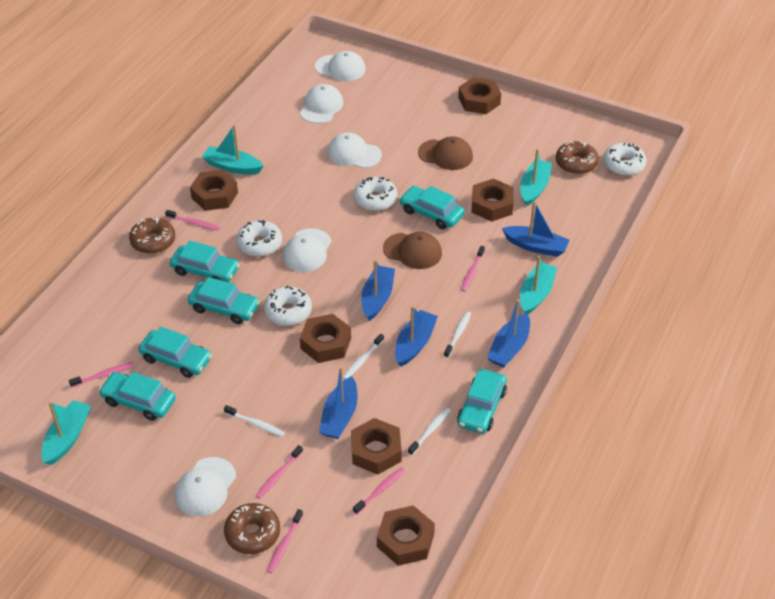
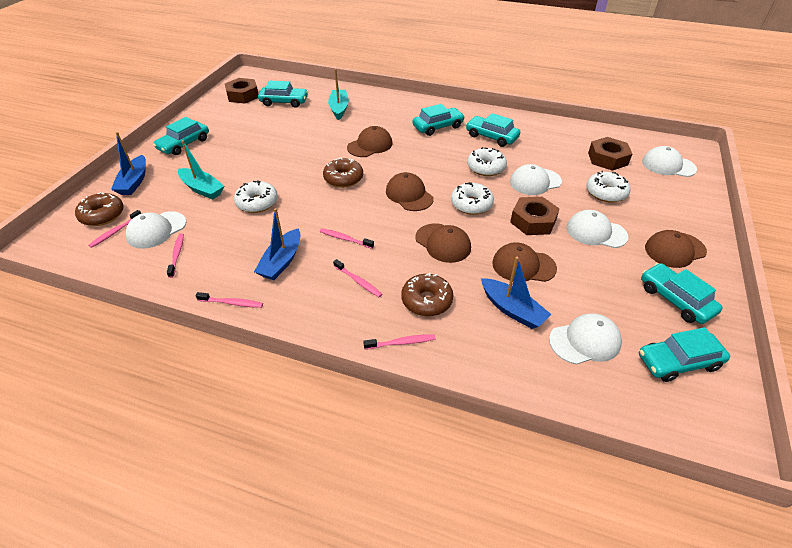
blue boat: [319,367,358,439] [361,260,395,321] [395,306,438,366] [487,299,530,368] [502,201,569,257] = 5 -> [111,132,146,195] [254,208,300,280] [481,257,552,329] = 3
brown cap: [383,232,442,269] [418,136,473,170] = 2 -> [347,126,393,157] [386,172,433,211] [415,223,471,263] [492,242,557,282] [645,230,707,268] = 5
brown nut: [190,170,238,211] [300,314,351,363] [351,418,402,474] [377,505,435,566] [458,77,501,114] [471,178,514,222] = 6 -> [225,78,258,104] [510,197,559,235] [588,137,632,171] = 3
turquoise boat: [42,400,91,465] [202,125,264,174] [520,149,552,206] [520,256,557,314] = 4 -> [178,140,224,200] [328,69,349,120] = 2
white toothbrush: [224,405,285,437] [343,334,384,380] [408,407,450,455] [444,312,471,358] = 4 -> none = 0

